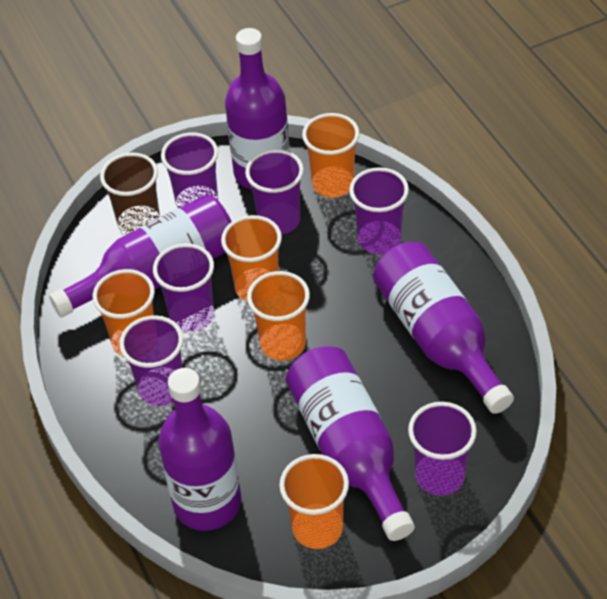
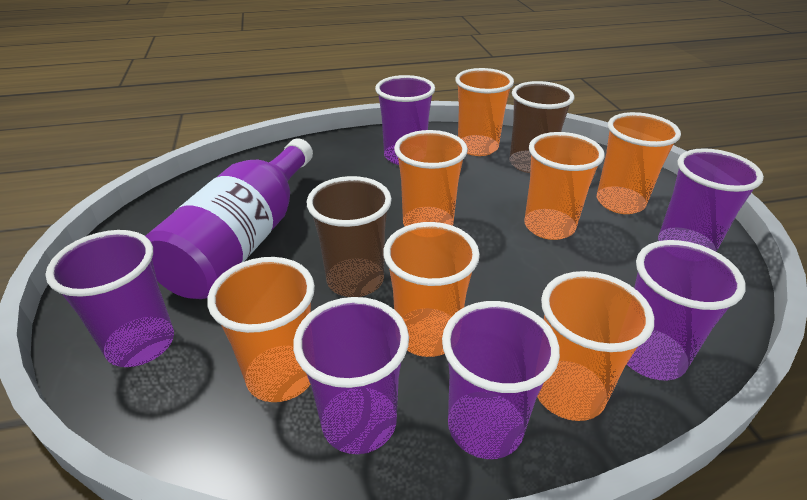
brown cup: [100,153,160,235] = 1 -> [307,176,392,297] [509,81,574,173] = 2
orange cup: [93,269,155,357] [221,215,282,302] [247,271,310,361] [279,454,349,549] [302,113,360,198] = 5 -> [207,257,315,402] [383,222,480,357] [394,130,468,226] [455,68,514,156] [524,132,605,240] [537,271,654,421] [597,112,681,214] = 7
purple bottle: [49,195,232,317] [158,368,241,531] [225,28,290,190] [286,346,415,541] [373,242,514,414] = 5 -> [146,138,313,299] = 1

